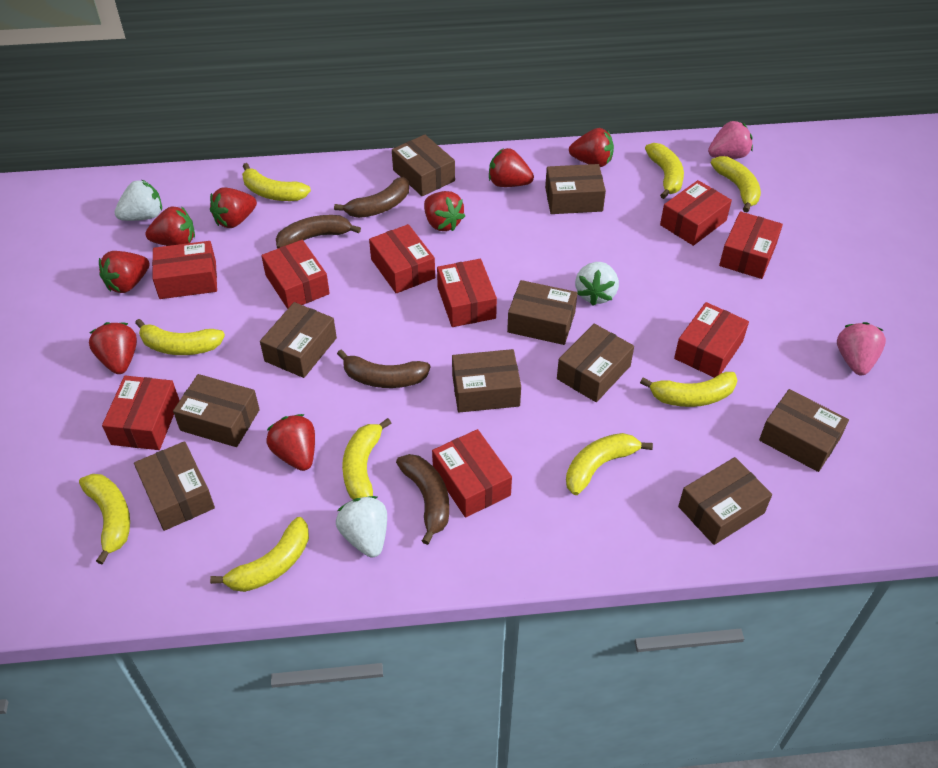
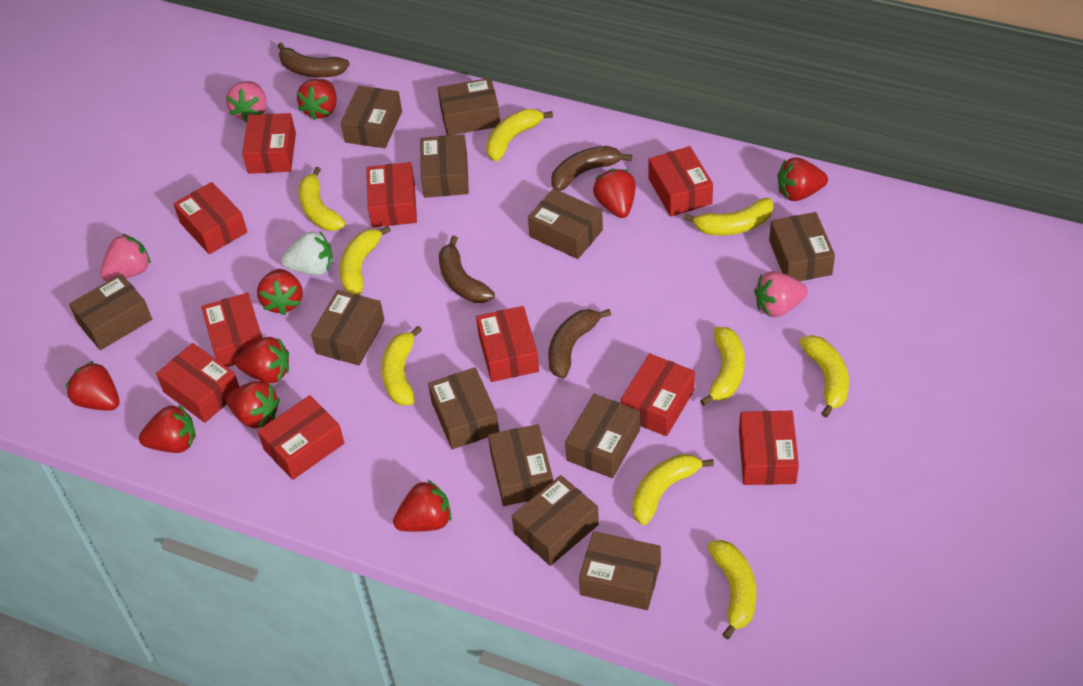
brown box: [134,441,215,531] [173,374,260,447] [260,302,337,378] [392,134,455,196] [452,349,521,413] [507,280,577,345] [545,164,606,214] [557,324,634,402] [678,457,772,545] [759,389,849,472] = 10 -> [69,274,152,350] [311,290,385,365] [341,86,402,148] [420,134,469,198] [428,367,499,449] [438,78,500,136] [488,424,553,506] [512,475,599,566] [528,188,603,259] [565,394,640,478] [579,531,661,610] [769,212,835,281] = 12
pink strawberry: [708,121,753,159] [837,322,886,375] = 2 -> [100,234,151,281] [226,81,266,123] [754,271,808,317] = 3
red box: [102,376,179,450] [152,241,217,299] [261,240,330,309] [369,224,435,293] [432,429,512,518] [437,259,497,327] [660,180,732,246] [674,302,749,378] [719,211,783,279] = 9 -> [156,343,239,423] [173,182,247,254] [201,293,262,367] [242,113,296,174] [257,395,344,480] [366,162,417,227] [476,306,539,382] [621,354,695,436] [648,146,713,217] [739,411,799,485] = 10
red strawberry: [89,322,137,374] [99,251,150,293] [145,206,195,246] [210,187,257,228] [266,414,315,471] [424,191,465,231] [489,148,534,187] [569,128,614,167] = 8 -> [66,361,119,411] [139,404,196,453] [226,381,280,428] [236,337,289,384] [257,269,303,315] [297,79,336,120] [393,480,451,532] [593,169,636,218] [778,158,828,201] = 9
white strawberry: [114,179,162,221] [336,496,387,558] [575,262,619,306] = 3 -> [281,231,333,275] = 1

